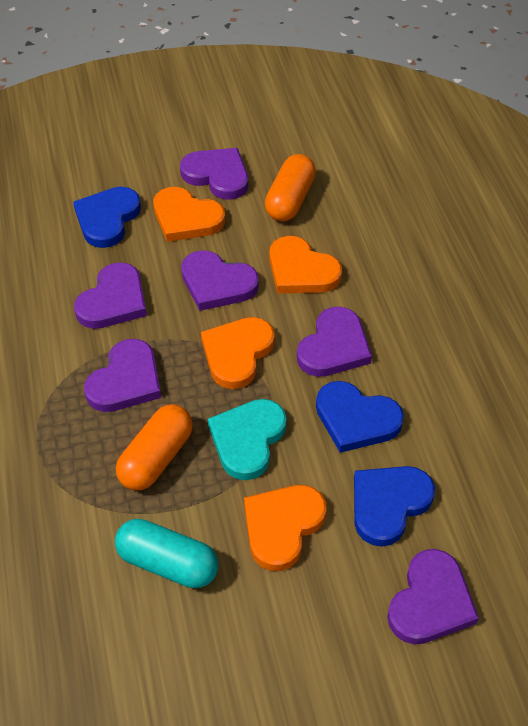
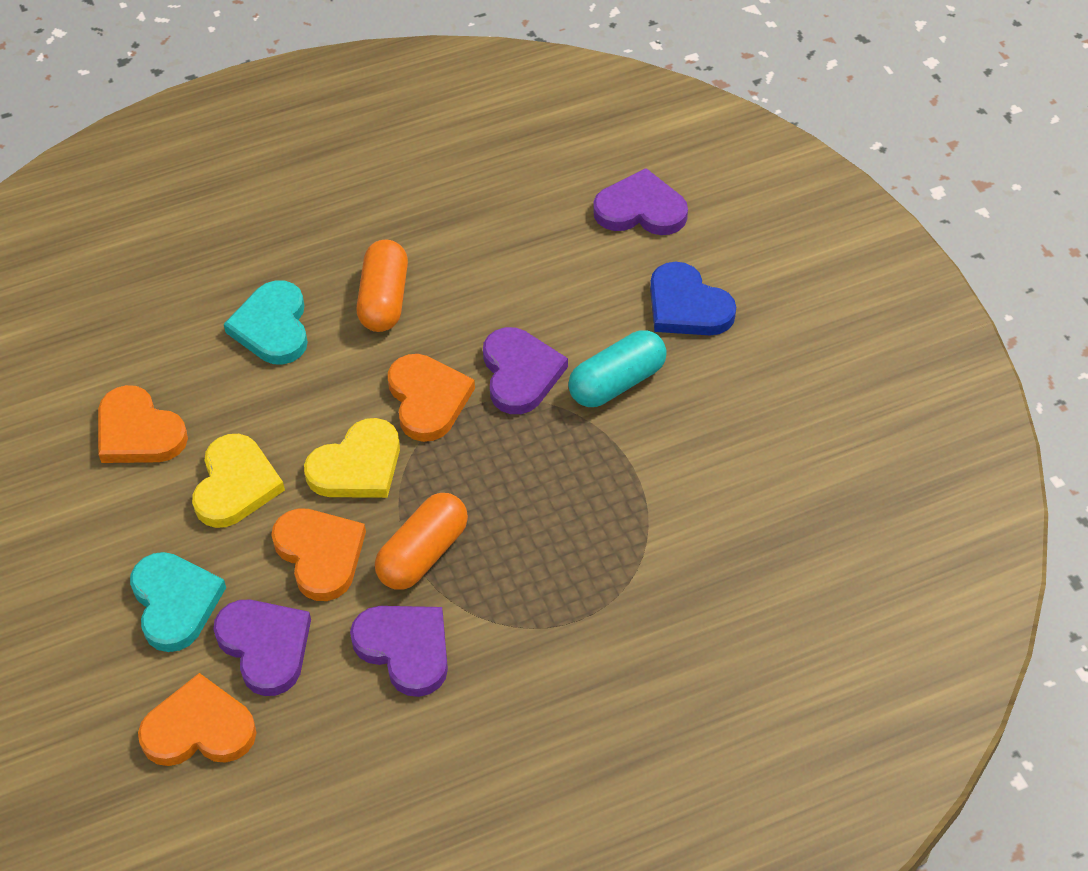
blue heart: [73,187,141,248] [316,381,404,453] [354,466,435,547] = 3 -> [650,261,736,335] = 1
purple heart: [74,262,147,329] [84,339,161,412] [180,148,248,200] [181,250,259,311] [297,307,372,377] [387,549,479,644] = 6 -> [213,600,311,696] [350,606,448,697] [483,327,568,414] [593,168,688,235] = 4
turquoise heart: [208,399,287,480] = 1 -> [130,552,226,652] [224,280,308,365] = 2
yellow heart: none = 0 -> [192,434,285,528] [304,418,400,498] = 2

